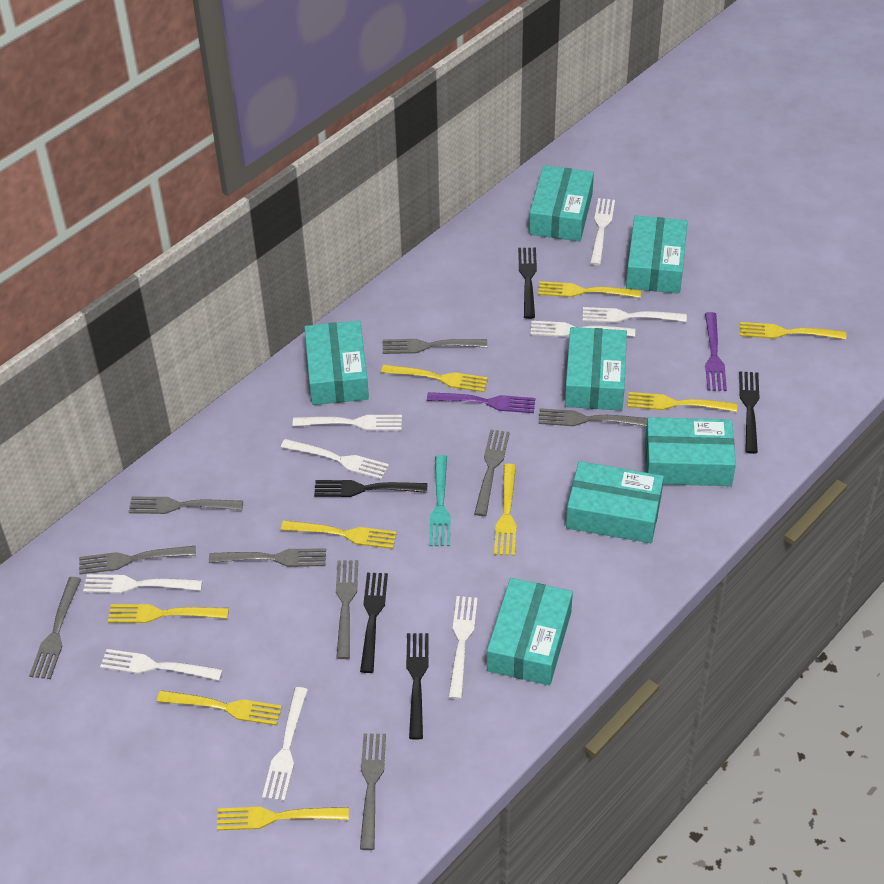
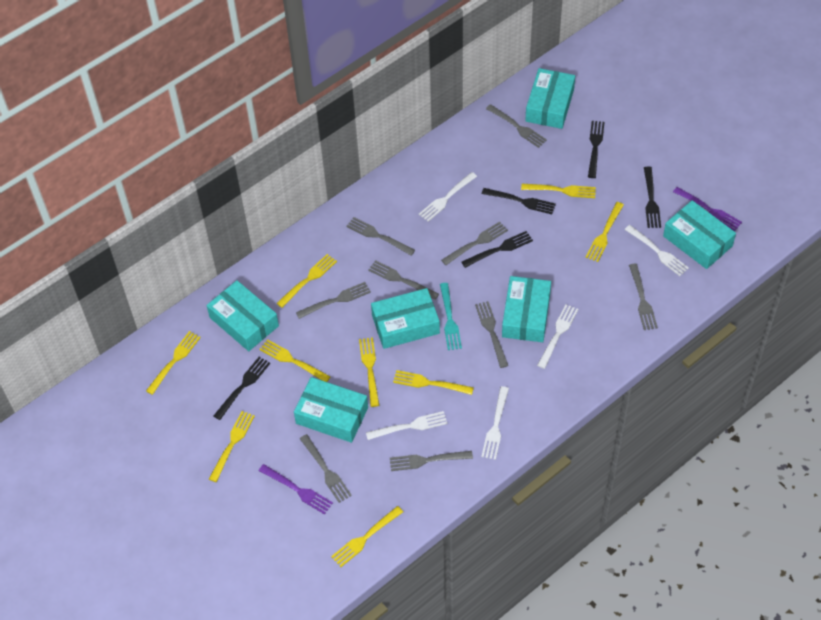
turquoise box: [305,321,369,405] [487,578,573,685] [529,165,594,241] [565,327,627,411] [566,461,664,543] [626,216,688,294] [645,417,736,486] = 7 -> [206,280,279,351] [294,377,368,443] [371,288,440,349] [502,276,551,342] [525,68,575,129] [663,200,736,269] = 6
white fork: [83,574,203,593] [100,649,223,681] [262,687,308,801] [281,439,389,480] [293,415,402,431] [448,596,478,699] [530,321,635,337] [583,307,687,323] [590,198,615,265] = 9 -> [366,411,448,440] [419,172,477,222] [481,386,509,460] [537,304,578,369] [625,225,689,276] = 5

